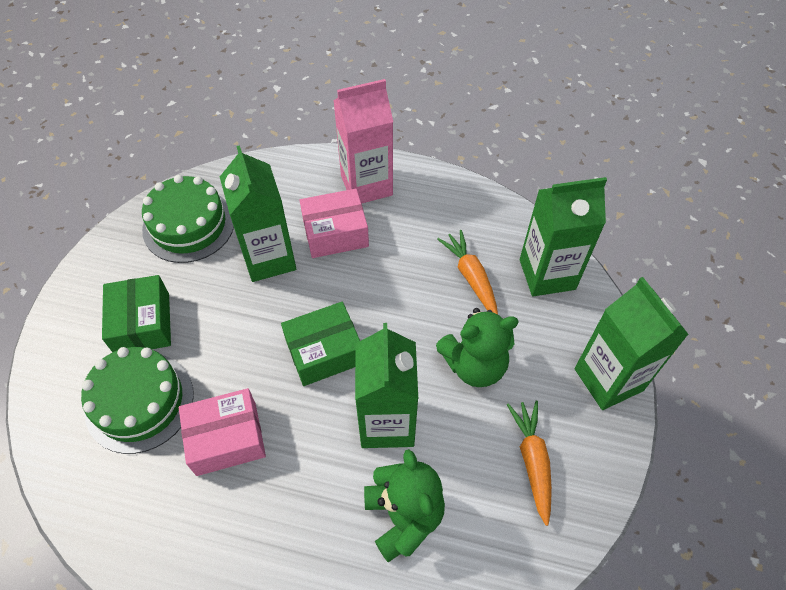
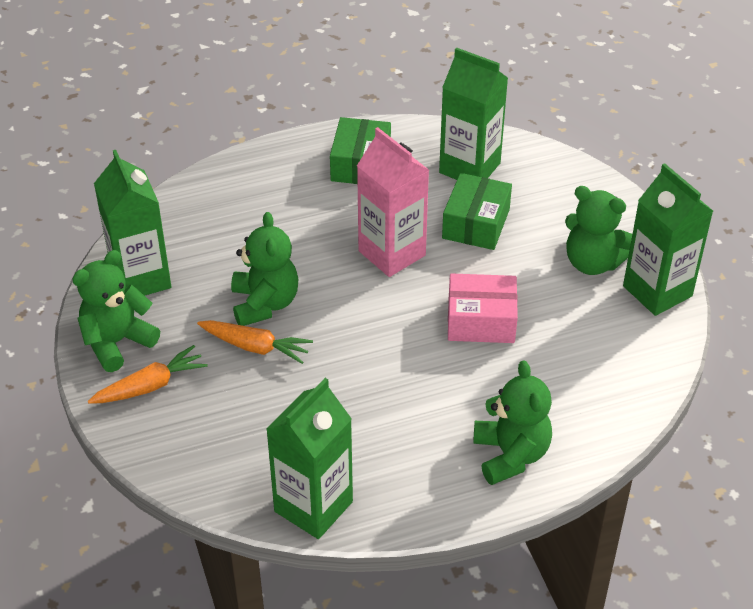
green cake: [81,347,194,454] [142,175,234,263] = 2 -> none = 0
green teddy bear: [364,449,445,562] [436,308,519,387] = 2 -> [72,250,160,372] [231,212,298,326] [473,360,552,485] [565,186,632,275] = 4
pink box: [179,388,266,476] [300,189,369,258] = 2 -> [448,273,518,343] = 1

